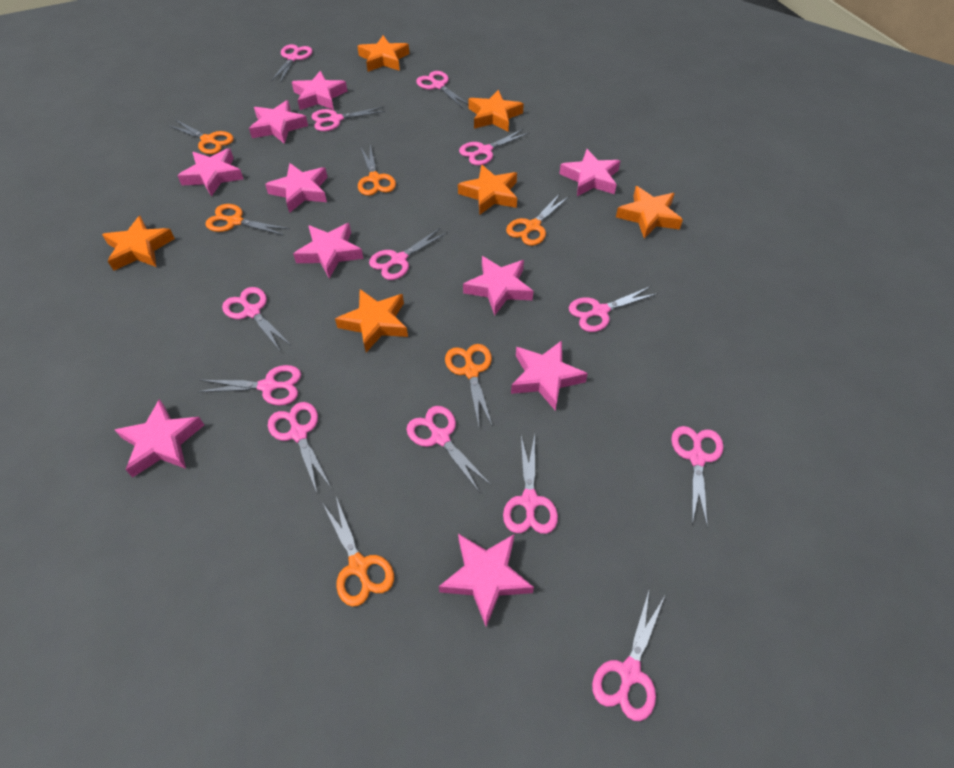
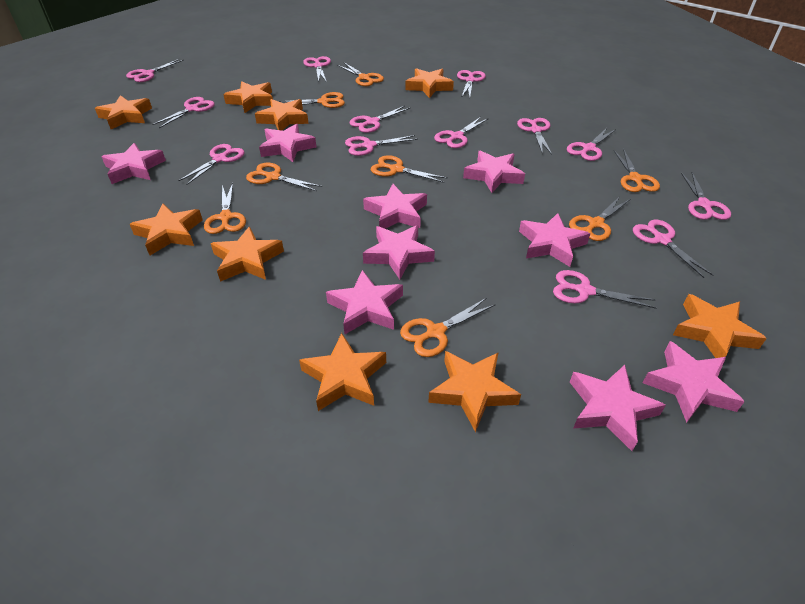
orange scissors: [168,120,234,154] [205,204,290,235] [323,497,394,607] [358,145,396,196] [445,344,493,427] [506,193,569,246] = 6 -> [204,183,246,234] [246,163,322,191] [279,92,345,108] [337,62,384,86] [371,155,447,183] [400,298,495,357] [569,196,630,241] [614,149,660,192] = 8
orange star: [102,216,175,271] [335,289,408,352] [357,35,409,72] [458,165,517,215] [468,90,524,132] [616,186,683,239] = 6 -> [95,95,152,129] [130,204,203,255] [211,226,284,282] [223,81,273,113] [255,99,309,131] [299,333,386,411] [405,68,454,98] [428,351,521,432] [673,294,767,358] = 9
pink star: [115,399,204,477] [177,148,243,197] [249,100,308,144] [265,163,328,213] [292,71,347,110] [293,223,363,278] [439,534,534,627] [463,256,533,316] [511,340,588,411] [559,149,620,196] = 10 -> [101,143,166,184] [259,124,316,162] [326,270,403,334] [363,184,427,229] [363,225,435,280] [463,150,525,193] [519,213,590,267] [570,365,666,451] [643,341,745,423] = 9

